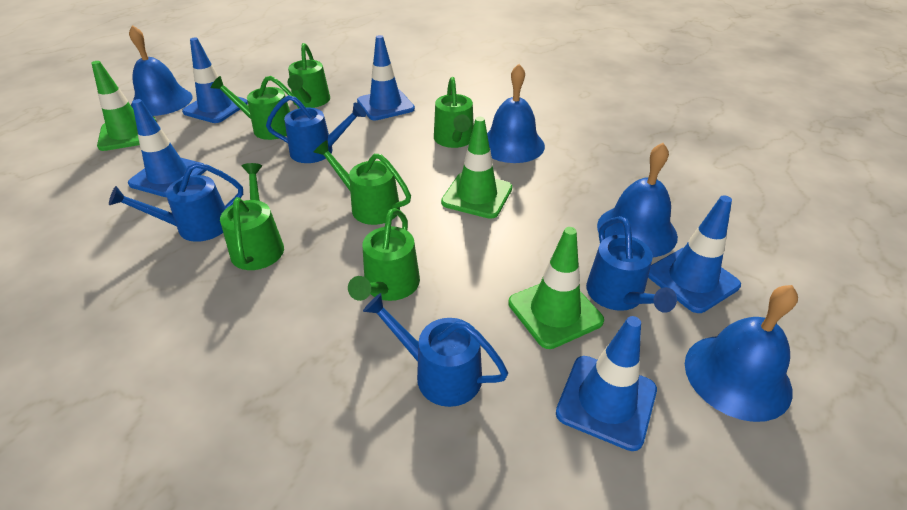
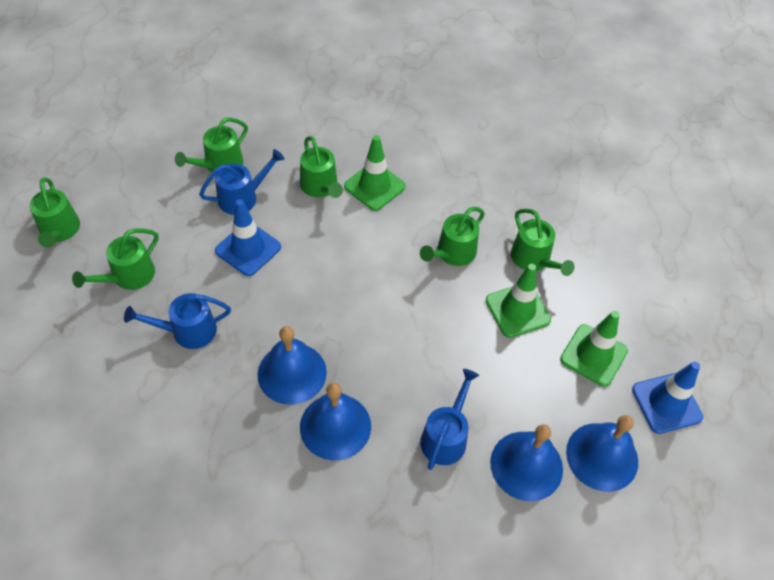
blue traffic cone: [128,99,206,197] [182,37,248,123] [357,35,415,120] [556,316,657,451] [648,195,741,313] = 5 -> [215,199,281,276] [632,362,703,434] = 2
blue watering can: [109,162,243,242] [266,95,366,163] [363,293,508,407] [586,216,677,313] = 4 -> [124,293,231,349] [199,149,285,215] [420,369,479,470] = 3

